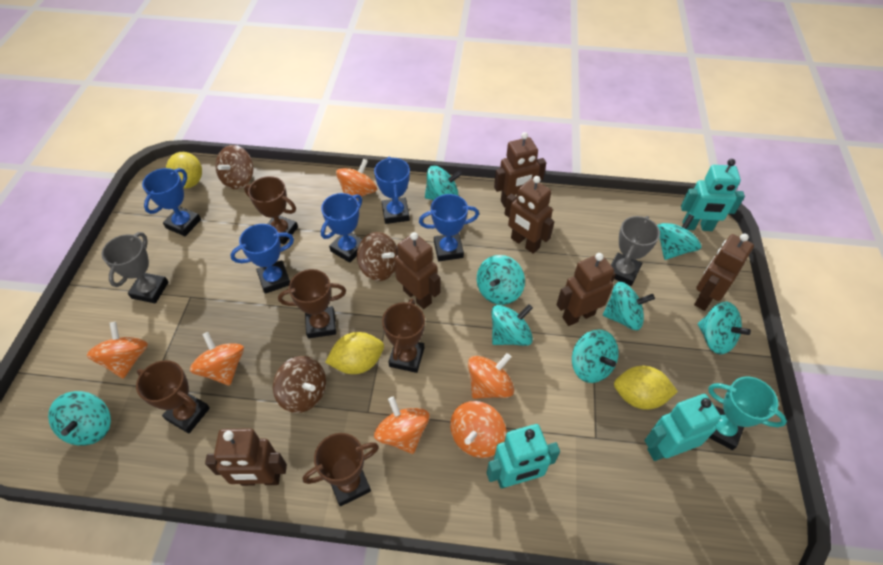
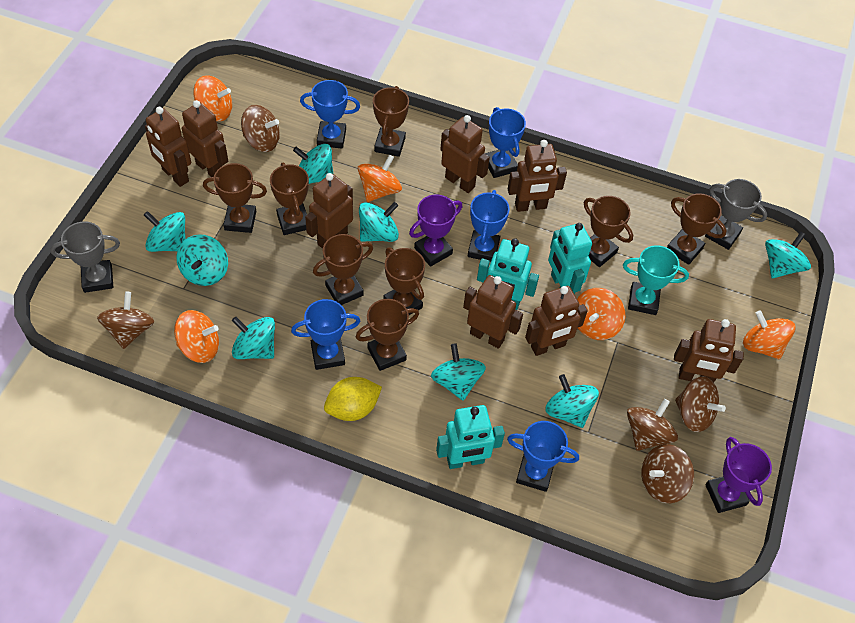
brown robot: [205,428,287,486] [394,232,440,309] [494,132,546,207] [505,176,554,254] [557,253,616,326] [694,233,754,311] = 6 -> [145,107,191,187] [182,100,228,177] [305,173,353,249] [440,115,490,193] [463,275,523,349] [508,140,567,212] [525,286,588,356] [674,319,744,383] = 8
brown spinning top: [215,145,253,189] [273,356,326,413] [357,232,396,281] = 3 -> [97,292,154,349] [241,105,280,152] [627,399,678,451] [641,444,694,503] [675,376,726,432] = 5
brown trophy: [136,360,210,433] [244,176,298,245] [278,269,346,338] [303,433,379,506] [382,298,425,373] = 5 -> [203,163,267,233] [270,162,309,235] [313,234,373,305] [356,299,419,371] [373,86,409,157] [384,248,425,315] [584,196,633,267] [667,193,726,265] = 8
orange spinning top: [86,322,148,379] [190,332,244,386] [336,159,377,199] [374,397,429,454] [450,401,507,458] [468,353,514,399] = 6 -> [174,310,219,363] [193,75,232,121] [358,154,402,202] [577,288,625,340] [743,310,796,359] = 5
purple trophy: none = 0 -> [409,194,462,267] [705,437,772,513] = 2
yellow lemon: [166,152,202,189] [325,332,384,374] [614,366,678,410] = 3 -> [324,377,382,421] = 1

